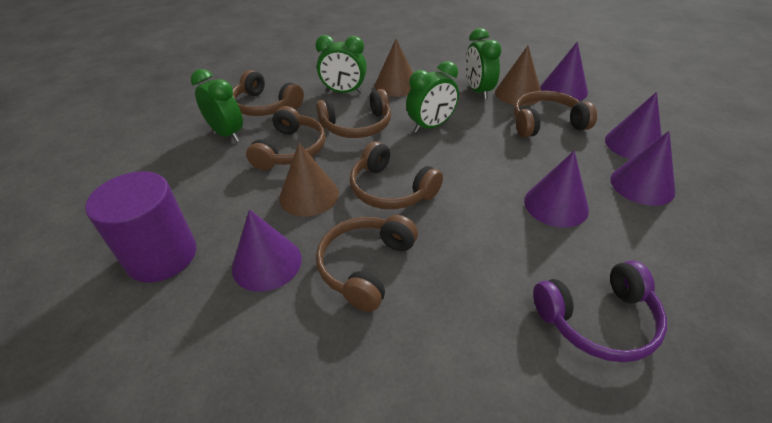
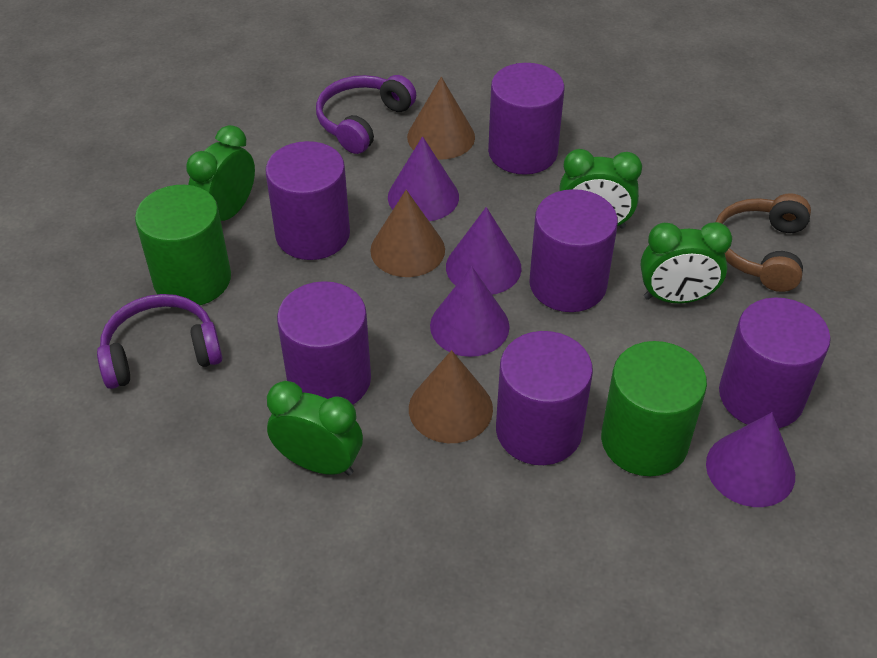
brown headphones: [233,70,304,116] [246,106,326,170] [316,89,391,138] [316,215,418,312] [350,141,443,209] [514,91,597,138] = 6 -> [716,193,811,292] = 1
green cylinder: none = 0 -> [135,185,231,305] [601,341,707,476] = 2
purple cone: [232,209,302,292] [524,151,589,227] [540,42,588,101] [605,92,662,159] [610,131,675,206] = 5 -> [388,136,459,221] [430,266,509,357] [446,207,522,295] [706,412,795,507] = 4
purple cylinder: [85,171,196,283] = 1 -> [266,141,350,260] [277,281,371,405] [488,63,565,175] [496,331,593,465] [529,189,618,312] [719,298,831,428] = 6
purple headphones: [533,260,667,362] = 1 -> [97,294,222,389] [316,75,416,154] = 2

